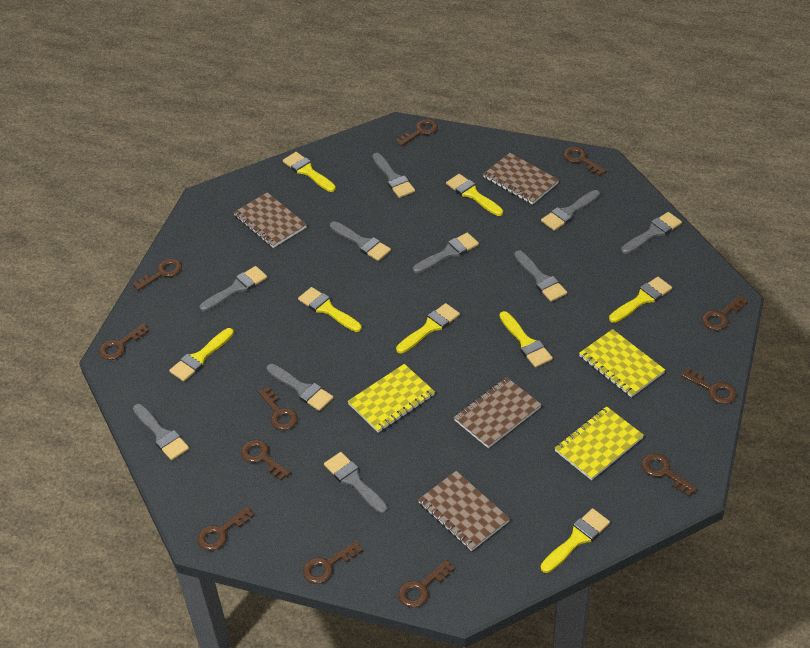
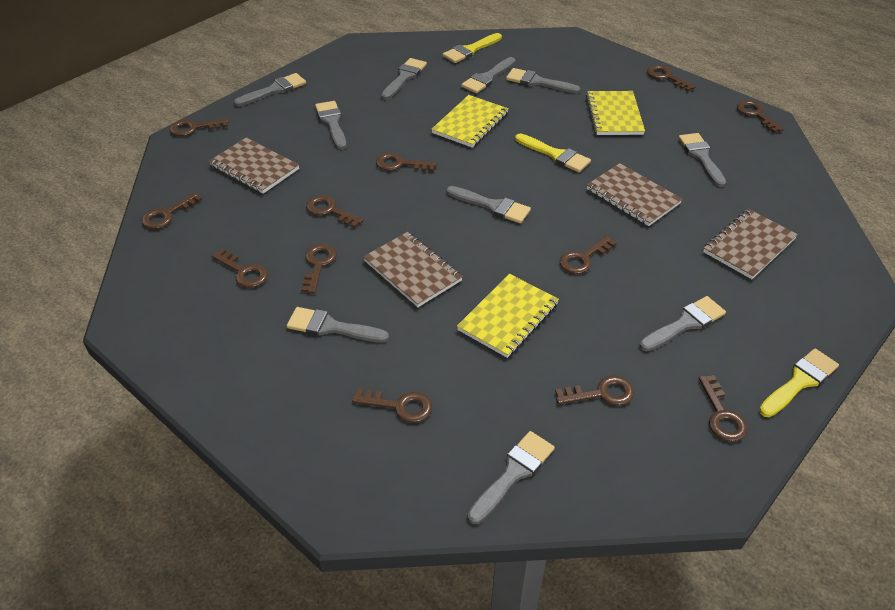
yellow brush: [169,328,234,382] [283,152,336,192] [298,287,362,332] [396,303,460,354] [446,174,503,216] [499,311,553,368] [541,508,610,573] [609,277,672,323] = 8 -> [443,33,502,63] [515,133,591,172] [759,348,839,417] = 3

